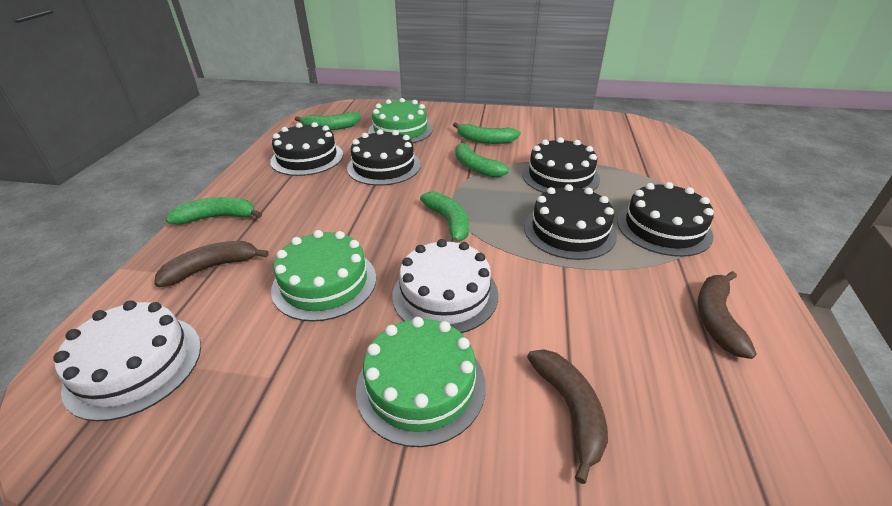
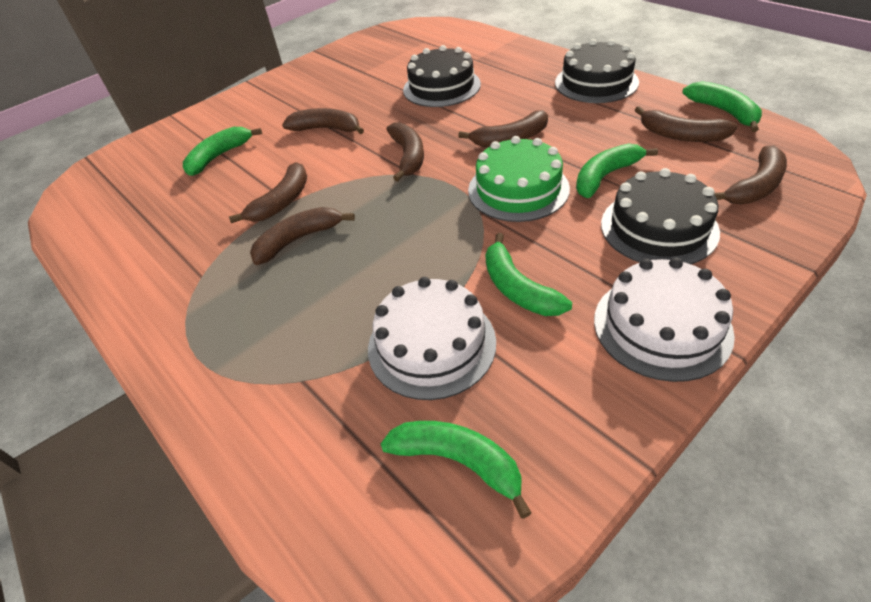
black cake: [270,122,343,176] [347,129,421,186] [522,137,600,193] [524,184,617,260] [617,182,714,257] = 5 -> [403,45,481,107] [555,39,639,103] [601,168,720,264] = 3
brown banana: [154,241,269,287] [527,349,608,484] [697,271,757,359] = 3 -> [229,162,307,223] [250,207,355,265] [282,108,364,134] [386,122,424,182] [458,110,548,147] [635,106,738,142] [714,145,787,204] = 7
green cake: [271,230,376,322] [356,317,486,447] [368,98,433,143] = 3 -> [468,136,570,222] = 1

